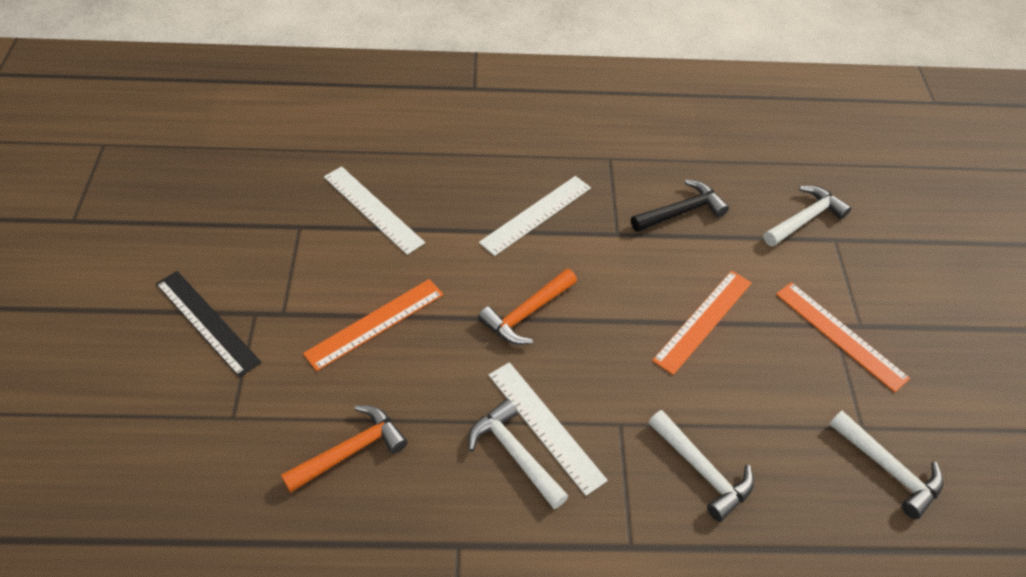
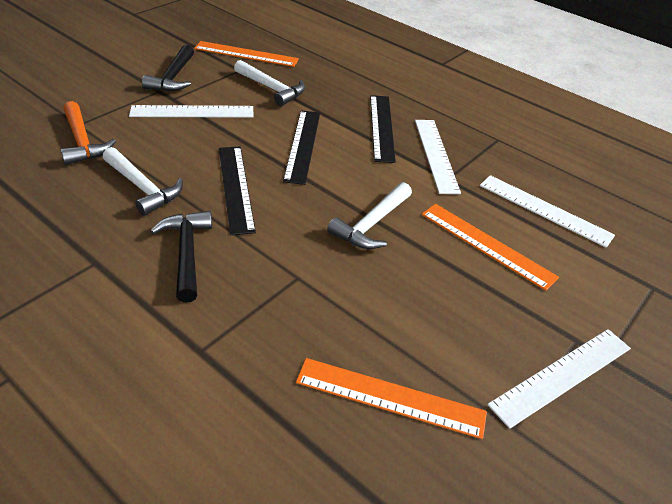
black hammer: [631,180,729,232] = 1 -> [142,45,194,91] [150,211,212,303] = 2
black ruler: [156,271,262,378] = 1 -> [219,147,256,235] [283,110,320,185] [370,95,396,163] = 3
orange hammer: [281,405,407,493] [478,269,577,345] = 2 -> [61,101,116,165] = 1
white hammer: [468,399,569,509] [649,410,754,522] [764,186,851,247] [829,410,944,519] = 4 -> [103,147,183,216] [234,60,305,106] [327,182,412,249] = 3
white ruler: [324,166,425,255] [479,176,591,256] [489,362,608,496] = 3 -> [129,105,253,118] [415,120,461,194] [480,175,615,248] [487,329,631,429] = 4

